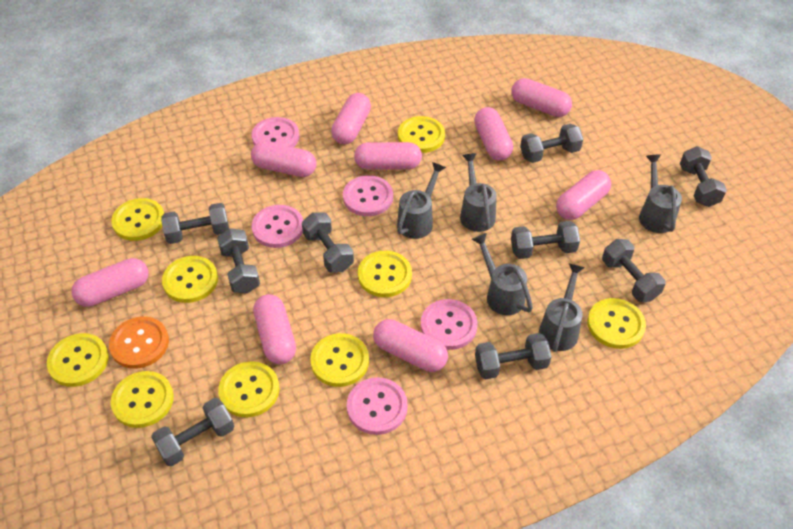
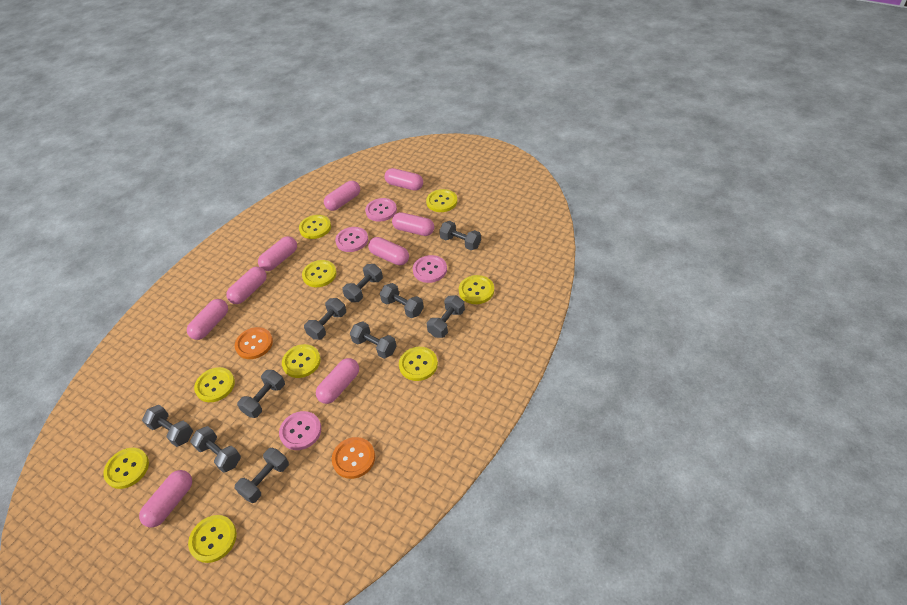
grey dumbbell: [151,398,234,466] [161,203,229,244] [217,228,260,293] [302,212,354,273] [475,333,552,380] [511,221,580,259] [520,124,583,163] [602,239,666,302] [680,146,727,207] = 9 -> [142,405,193,447] [190,426,241,473] [235,448,289,503] [237,370,285,418] [304,298,346,340] [342,264,383,302] [350,321,397,359] [380,283,424,318] [427,295,465,338] [439,221,481,250] = 10
grey watering can: [397,162,446,239] [460,153,497,232] [472,233,533,315] [539,263,585,352] [639,154,682,233] = 5 -> none = 0
orange button: [109,317,169,369] = 1 -> [235,327,273,359] [332,437,375,479] = 2
pink button: [252,117,299,147] [252,205,303,248] [343,175,393,216] [347,377,408,435] [421,299,478,350] = 5 -> [279,411,321,450] [335,227,368,252] [365,198,397,222] [413,255,447,283] = 4

